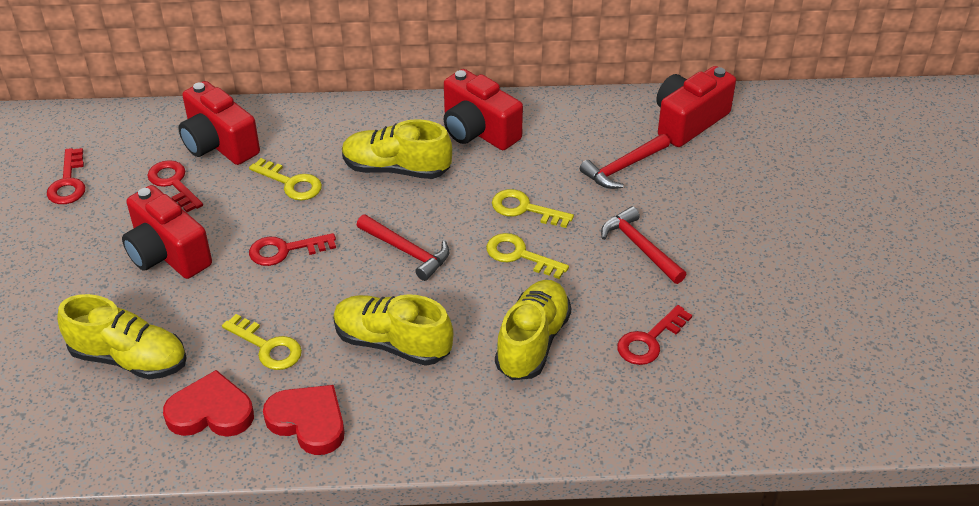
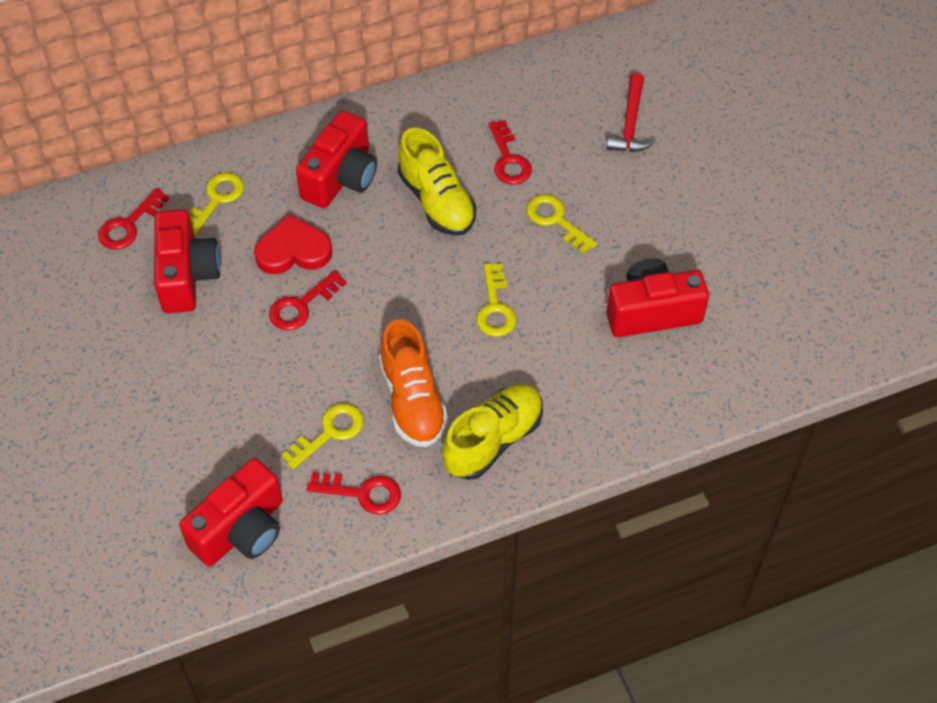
orange shoe: none = 0 -> [379,319,448,447] = 1
red hammer: [357,214,449,281] [580,134,670,189] [601,206,687,284] = 3 -> [606,73,656,152] = 1
red heart: [163,370,254,437] [263,385,344,455] = 2 -> [254,214,332,274] = 1
yellow shoe: [57,294,187,380] [333,294,453,366] [342,119,452,179] [495,280,571,380] = 4 -> [398,128,476,236] [442,384,543,480] = 2

